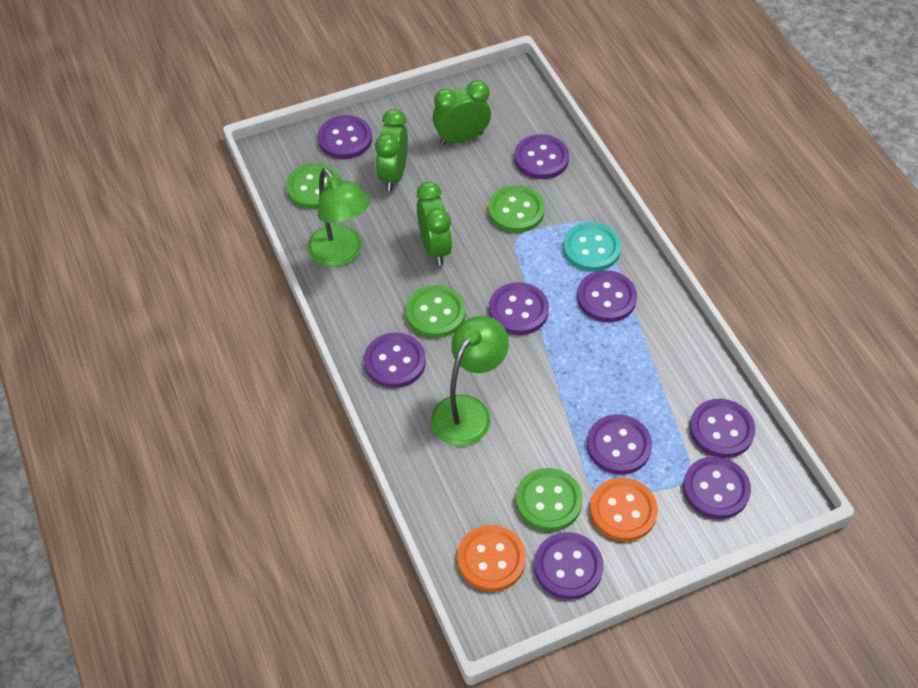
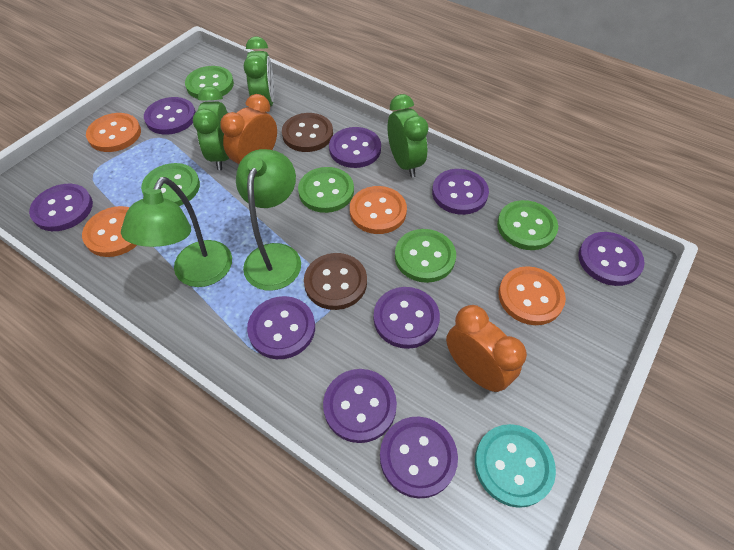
brown button: none = 0 -> [282,113,333,152] [304,253,367,310] = 2
green button: [286,163,341,209] [406,285,466,338] [488,185,545,233] [516,468,583,531] = 4 -> [141,163,200,206] [185,66,234,99] [298,167,354,213] [395,229,456,283] [497,200,558,250] = 5
orange button: [457,525,526,592] [590,478,658,542] = 2 -> [82,206,137,257] [86,113,141,152] [350,186,407,234] [499,266,566,325] = 4
orange clock: none = 0 -> [220,94,277,164] [446,305,527,392] = 2

